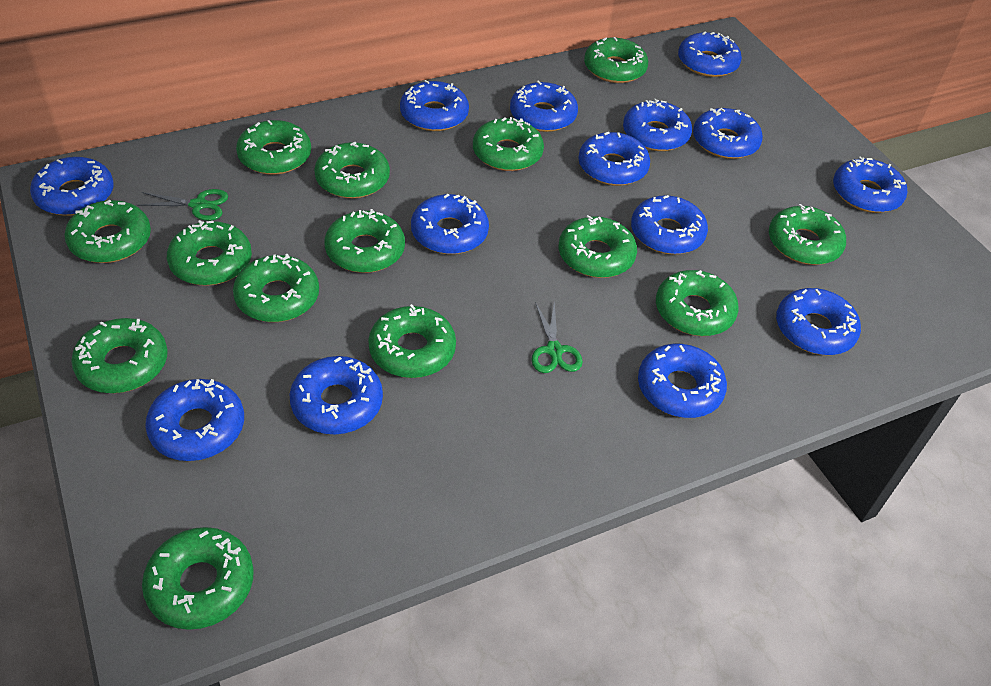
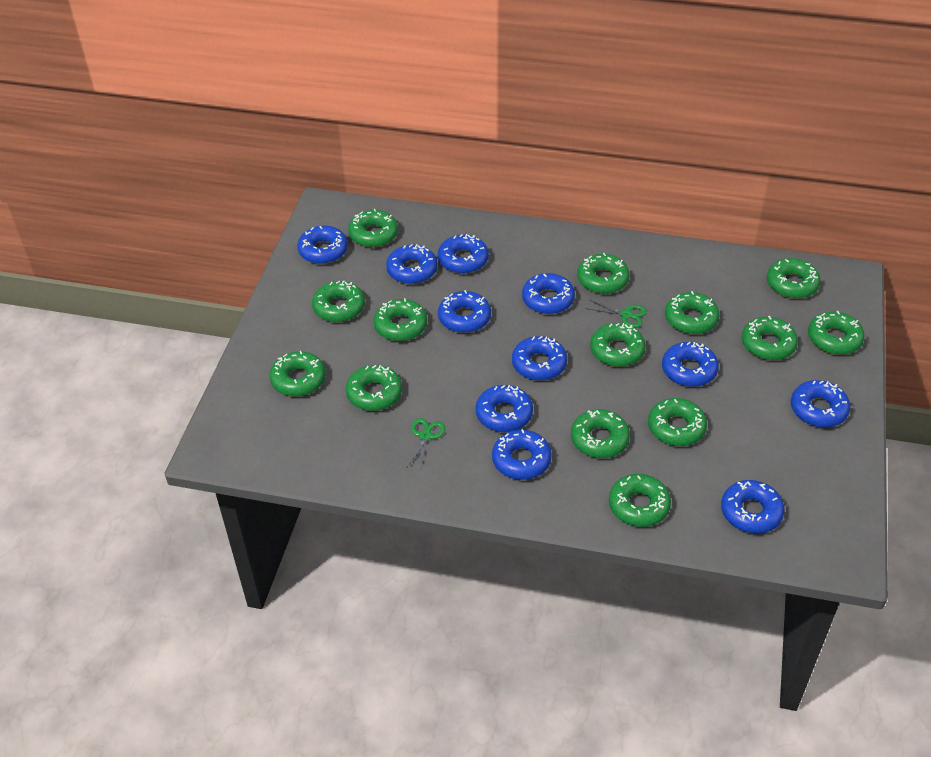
blue donut: [30,157,114,216] [145,379,244,461] [290,356,383,434] [400,80,469,131] [411,194,489,254] [510,80,578,132] [578,132,650,186] [623,99,692,151] [631,195,708,254] [638,344,727,418] [678,31,742,77] [693,108,763,159] [776,288,861,355] [833,156,907,213] = 14 -> [297,226,348,264] [386,244,438,284] [438,234,489,274] [438,290,491,333] [475,385,533,432] [492,429,552,480] [512,336,567,381] [522,273,575,314] [662,342,719,387] [721,480,785,534] [791,380,850,428] = 11

